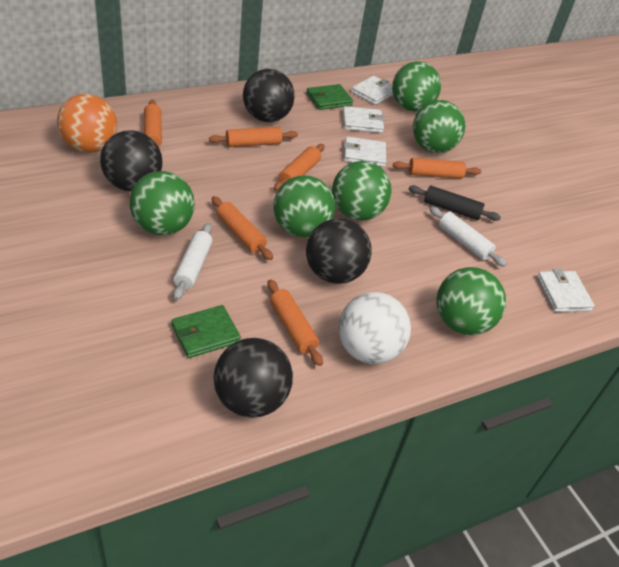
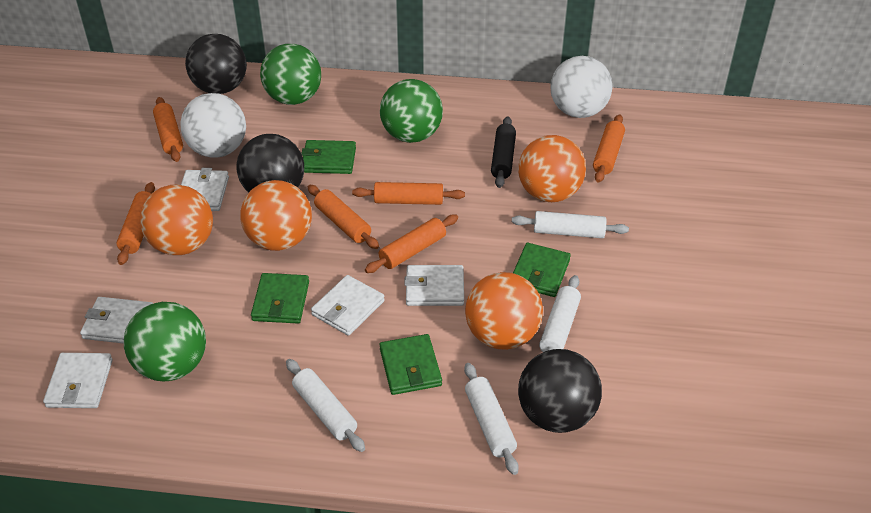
black ball: [100,130,162,191] [214,338,293,418] [243,69,295,122] [306,218,372,284] = 4 -> [185,34,247,94] [237,134,304,193] [518,349,602,433] = 3
green ball: [130,171,195,235] [274,175,335,237] [332,161,392,221] [392,61,441,112] [413,100,465,153] [436,267,506,335] = 6 -> [124,302,206,381] [260,44,321,105] [380,79,443,143] = 3
green wallet: [171,305,241,358] [306,84,353,110] = 2 -> [251,273,309,324] [301,140,356,174] [380,334,442,395] [513,243,571,297] = 4
orange ball: [57,94,117,153] = 1 -> [140,185,213,255] [240,180,312,251] [465,272,543,350] [518,135,586,202] = 4
white ball: [338,292,411,364] = 1 -> [180,93,246,158] [550,56,613,118] = 2
white rolling pin: [173,223,212,300] [430,207,507,267] = 2 -> [286,359,365,452] [464,363,519,475] [512,211,629,238] [539,275,581,352] = 4
white wallet: [343,106,385,133] [344,136,386,167] [351,76,393,105] [537,269,595,312] = 4 -> [43,353,113,408] [80,297,154,344] [181,168,229,211] [311,275,385,336] [404,265,464,306] = 5

